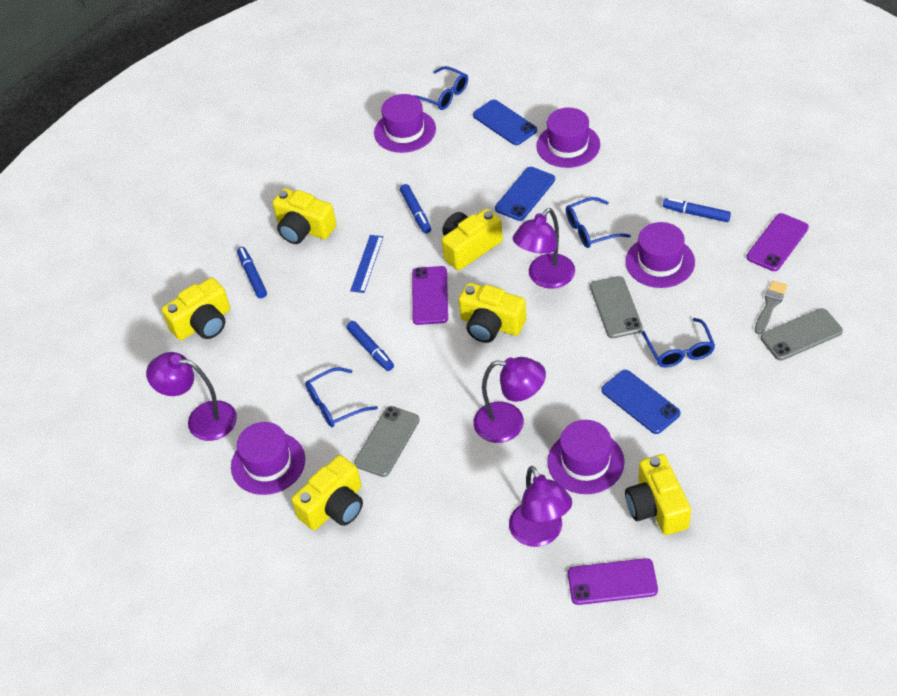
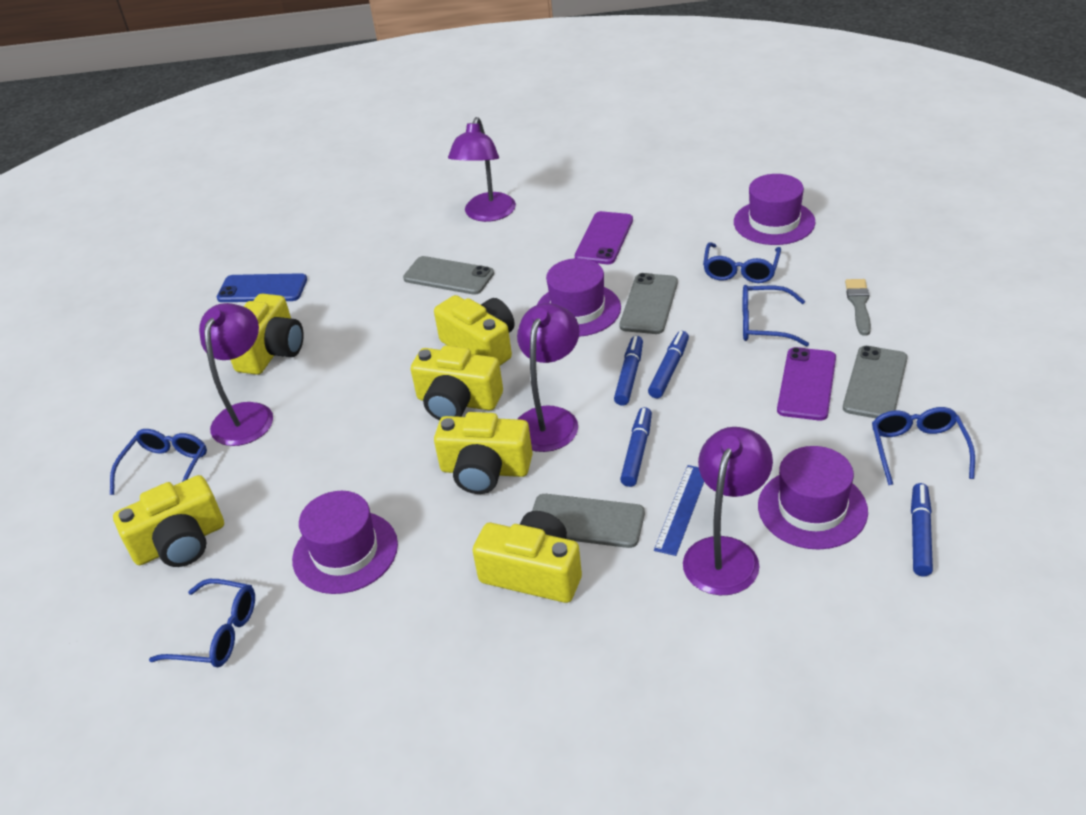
blue glasses: [305,367,378,427] [413,66,468,110] [566,197,631,248] [642,318,715,367] = 4 -> [110,429,207,495] [149,579,255,667] [703,242,781,283] [743,285,809,346] [872,407,975,485] = 5
blue phone: [473,99,537,145] [495,167,555,221] [601,370,680,434] = 3 -> [217,273,307,302] = 1
grey phone: [354,406,420,477] [590,276,643,338] [761,308,843,361] = 3 -> [403,256,494,295] [532,494,645,548] [620,273,678,334] [843,346,908,418] = 4
purple hat: [231,422,305,495] [374,94,436,153] [536,108,600,168] [547,420,624,494] [625,222,695,288] = 5 -> [292,491,398,594] [537,258,621,337] [734,174,816,245] [758,446,868,550] = 4
purple phone: [412,266,448,325] [568,558,658,605] [746,213,809,271] = 3 -> [575,211,633,264] [777,347,836,421] = 2

